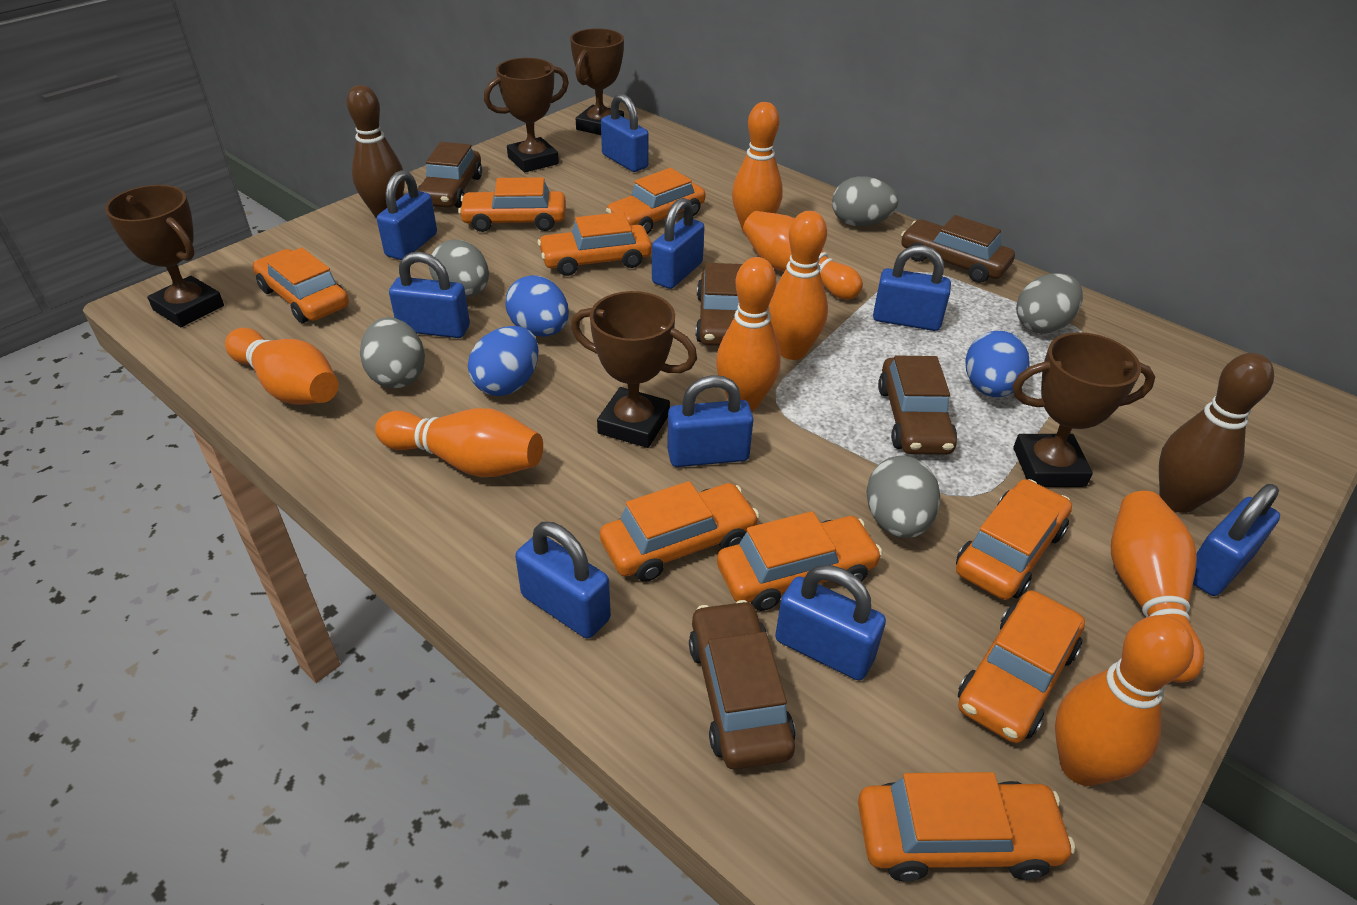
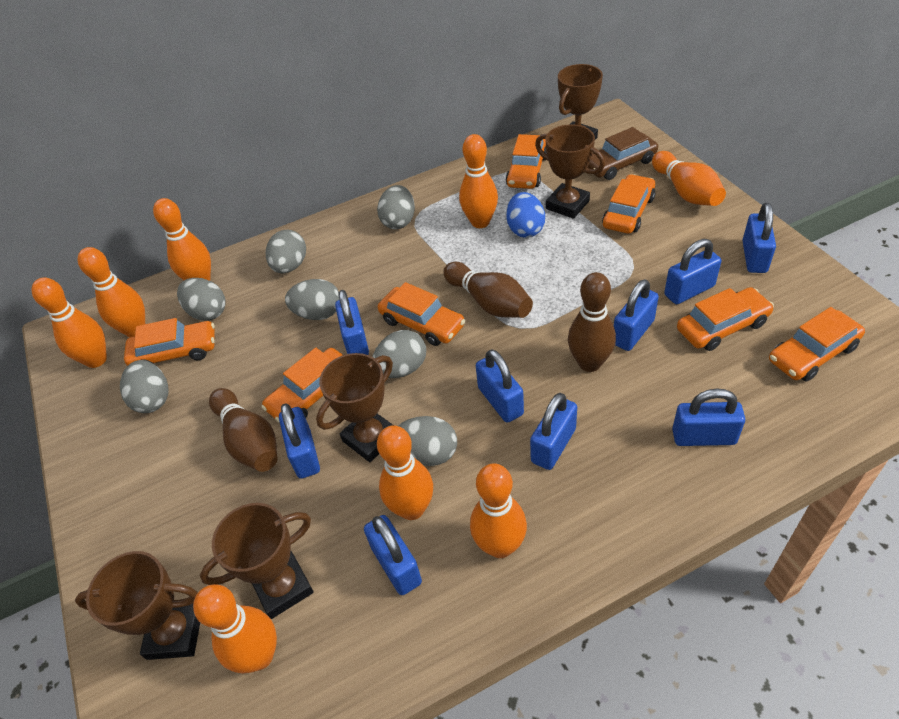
blue egg: [468,326,539,396] [505,275,569,337] [966,331,1030,397] = 3 -> [506,192,545,238] = 1
brown bowling pin: [347,85,405,218] [1159,353,1274,513] = 2 -> [209,388,278,472] [443,262,533,318] [568,272,616,372] = 3
brown car: [418,142,482,208] [689,600,796,770] [695,263,742,346] [878,355,957,455] [901,215,1015,283] = 5 -> [587,127,658,180] = 1
grey egg: [360,317,425,389] [429,239,489,298] [832,176,898,226] [866,456,940,538] [1016,273,1083,334] = 5 -> [120,360,169,413] [177,278,226,321] [266,230,306,273] [285,279,339,320] [373,330,426,378] [377,185,415,229] [398,416,457,466] = 7
orange car: [253,247,349,323] [458,177,566,232] [538,212,652,276] [600,481,759,582] [606,168,705,234] [717,511,882,611] [858,772,1075,881] [956,479,1072,600] [958,590,1085,743] = 9 -> [124,318,215,366] [262,348,343,423] [378,282,465,346] [506,134,547,189] [602,174,655,234] [677,287,774,351] [769,307,865,381] = 7

